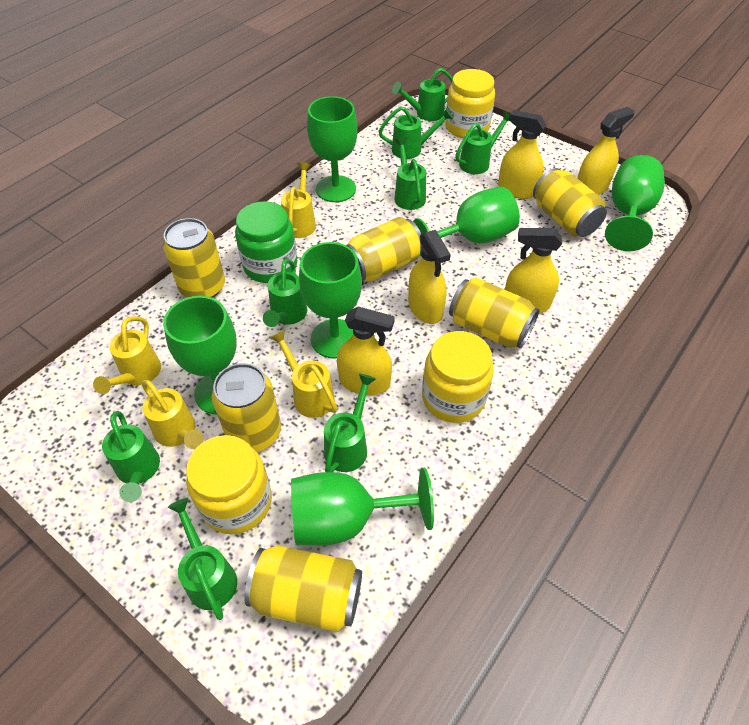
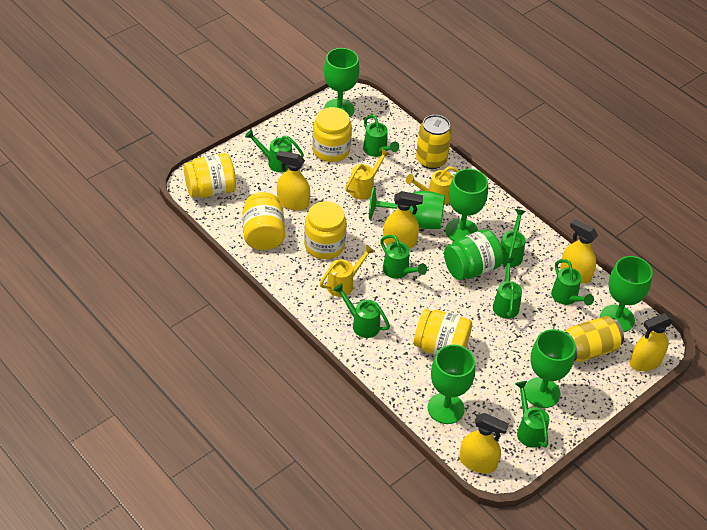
yellow can: [163,218,225,298] [211,363,281,452] [245,545,362,632] [346,217,422,282] [449,278,539,349] [533,168,607,237] = 6 -> [416,115,452,169] [565,316,624,362] = 2
yellow jar: [186,435,272,534] [422,331,494,423] [445,69,495,138] = 3 -> [184,153,236,198] [242,192,285,250] [304,201,347,259] [312,107,352,162] [414,309,472,355] = 5
yellow watering can: [93,316,161,394] [142,380,204,449] [270,330,337,418] [281,162,316,238] = 4 -> [320,245,375,297] [345,149,390,200] [406,166,458,205] = 3

